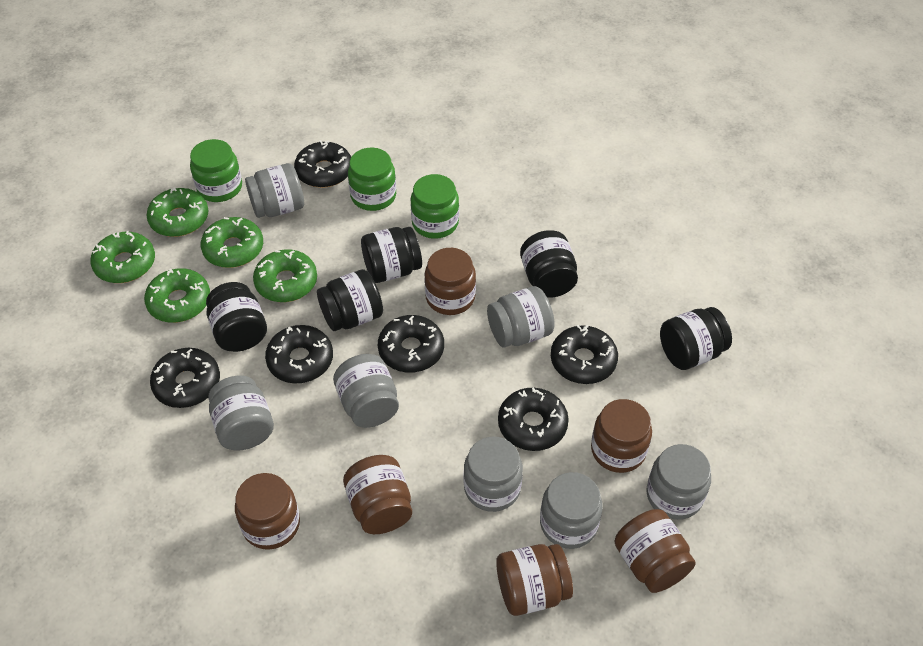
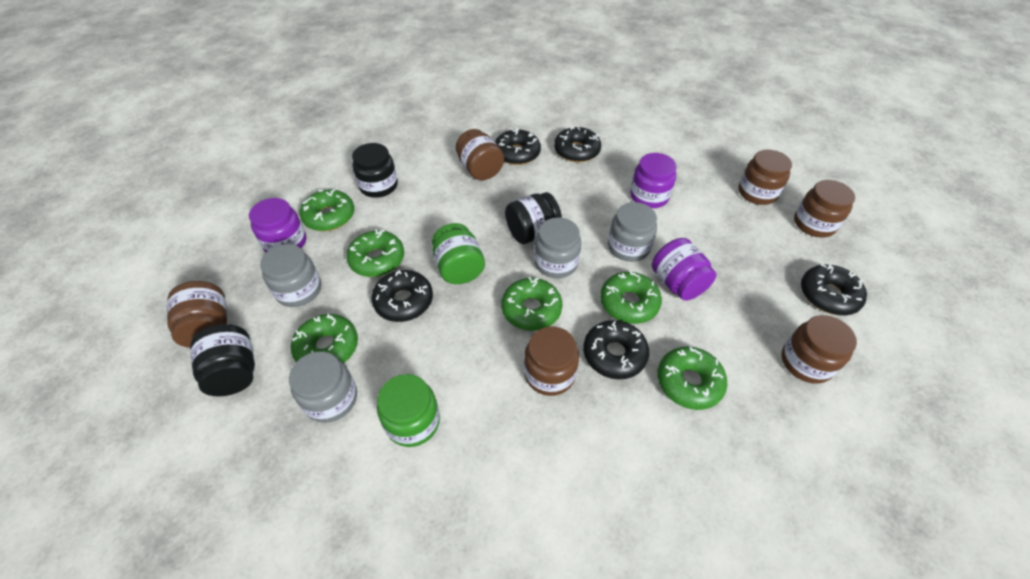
black donut: [150,348,220,408] [265,325,333,384] [294,140,351,188] [378,315,444,373] [498,387,569,451] [551,325,618,384] = 6 -> [371,270,433,322] [495,128,541,165] [554,126,601,162] [583,320,649,379] [801,263,867,315] = 5
black jar: [206,282,267,352] [317,269,383,331] [361,227,422,283] [520,230,578,298] [660,307,732,370] = 5 -> [190,324,255,396] [352,143,398,198] [505,192,562,244] = 3
green donut: [91,231,155,283] [144,268,210,323] [146,187,208,237] [201,217,263,268] [253,249,317,302] = 5 -> [291,314,358,363] [300,190,354,231] [346,229,404,277] [501,277,562,331] [600,271,662,324] [657,347,727,410] = 6
green jar: [190,139,242,202] [348,147,396,211] [411,174,459,239] = 3 -> [377,374,440,447] [432,223,485,284] = 2
grey jar: [208,376,274,451] [245,163,304,218] [333,354,399,428] [464,437,523,512] [487,286,555,348] [540,472,603,549] [646,444,711,520] = 7 -> [260,244,321,307] [289,351,357,423] [534,217,581,278] [608,202,657,262] = 4
purple jar: none = 0 -> [249,198,306,252] [630,153,677,208] [652,238,717,301] = 3

